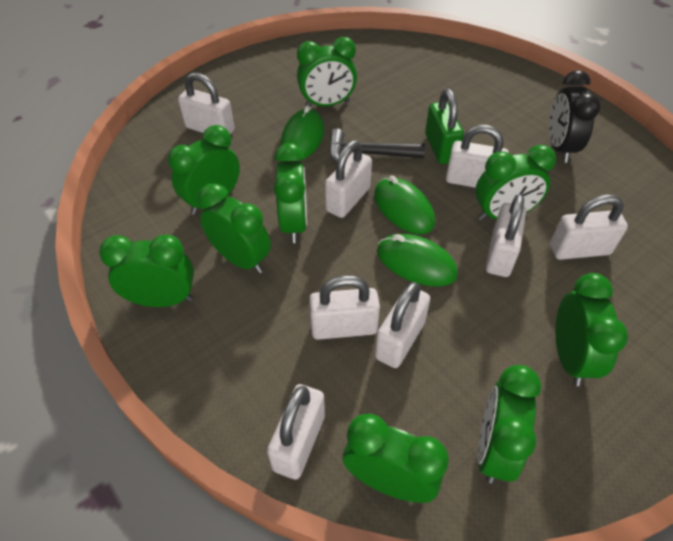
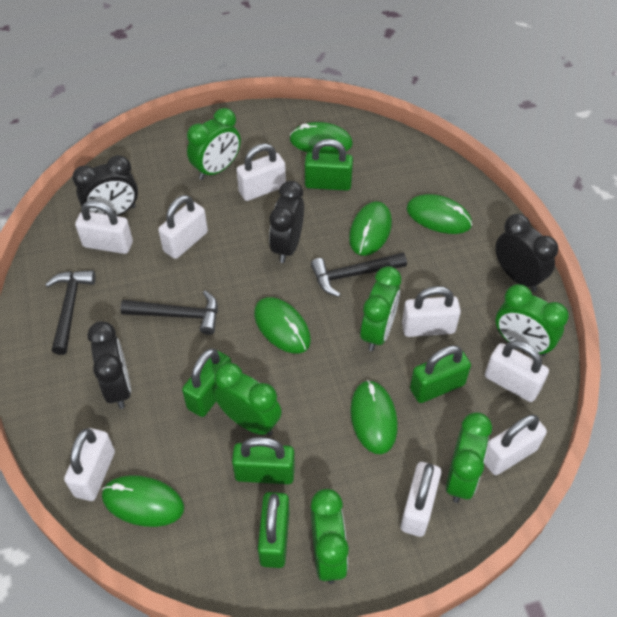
black clock: [549,70,601,163] = 1 -> [72,155,138,216] [87,321,131,409] [269,181,304,263] [495,214,558,292] = 4
black hammer: [329,128,425,163] = 1 -> [45,270,96,355] [120,290,218,335] [311,253,407,297] = 3
green clock: [99,235,194,307] [168,125,240,215] [198,184,271,273] [274,143,307,243] [297,37,357,106] [343,414,449,503] [475,145,556,220] [477,365,541,483] [555,273,628,386] = 9 -> [187,108,241,180] [214,363,282,436] [311,489,349,584] [360,266,401,351] [446,412,492,503] [496,284,569,357] = 6
green mouse: [281,105,324,161] [374,176,435,234] [377,234,458,287] = 3 -> [102,475,184,527] [254,297,311,354] [289,122,353,154] [349,201,392,256] [350,380,398,454] [406,194,472,234] = 6
green padlock: [425,89,464,164] = 1 -> [182,348,231,417] [232,437,295,484] [258,492,290,568] [305,139,353,191] [410,345,471,403] = 5

